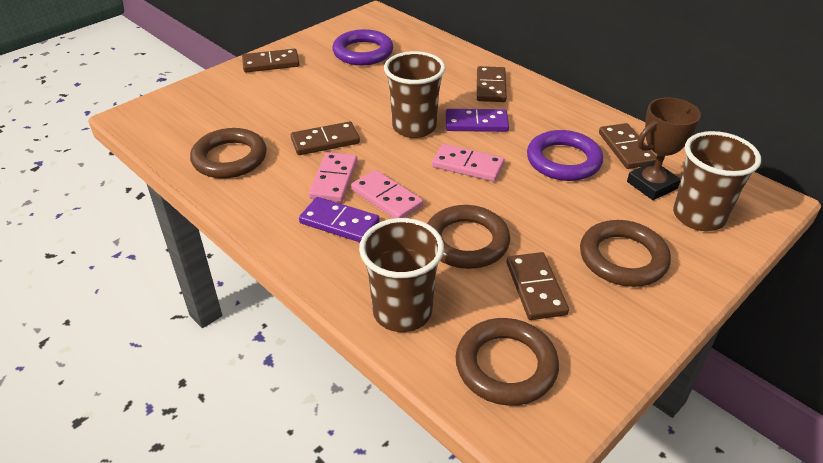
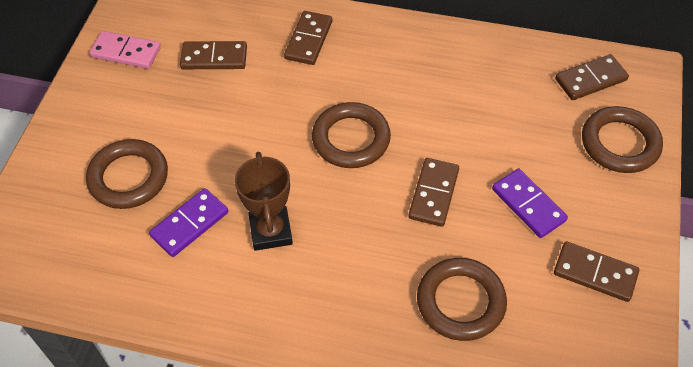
brown cup: [359,218,444,332] [384,51,445,138] [673,131,761,231] = 3 -> none = 0
pink domino: [309,152,358,202] [351,170,423,218] [432,144,505,182] = 3 -> [89,31,161,69] = 1
purple ring: [332,29,393,66] [527,130,603,181] = 2 -> none = 0

